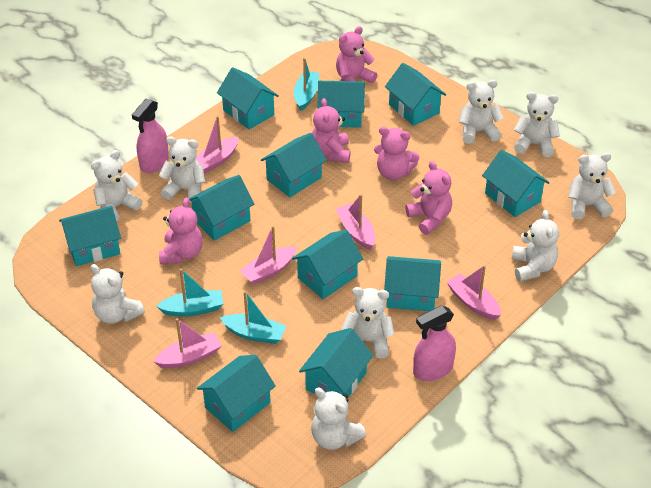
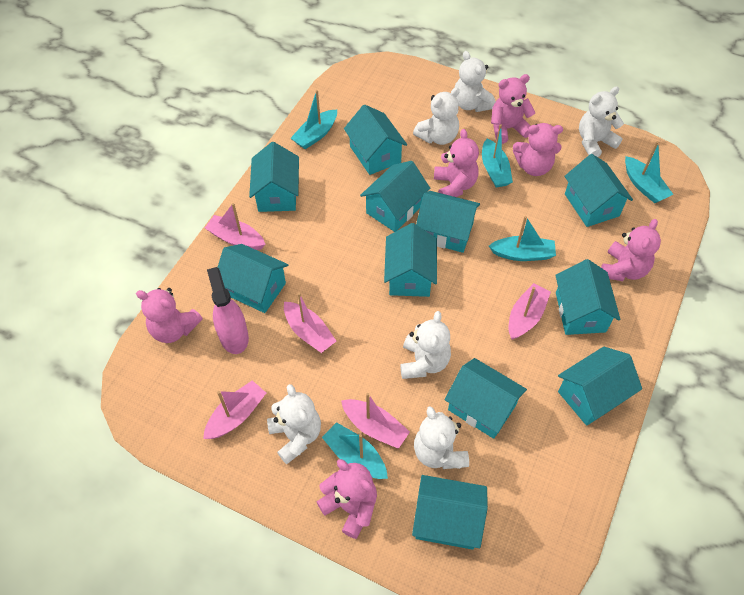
pink spray bottle: [132,99,169,173] [413,305,456,381] = 2 -> [207,267,249,354] = 1
pink teddy bear: [159,198,203,264] [312,98,350,163] [336,26,377,83] [374,127,419,180] [405,161,452,235] = 5 -> [136,288,203,343] [316,459,377,539] [434,129,479,197] [491,74,536,144] [513,123,563,176] [601,219,661,281] = 6
turquoise boat: [156,269,223,317] [220,291,286,344] [294,58,319,111] = 3 -> [291,90,337,149] [322,422,388,479] [482,124,513,187] [489,216,556,261] [625,141,673,203] = 5
white teddy bear: [91,150,142,221] [91,264,145,324] [159,136,205,203] [311,388,366,450] [341,287,395,358] [459,80,504,144] [512,210,559,281] [514,92,560,157] [568,153,616,220] = 9 -> [267,384,321,464] [400,311,451,379] [413,87,460,145] [414,406,469,469] [454,51,496,112] [579,86,624,157] = 6

